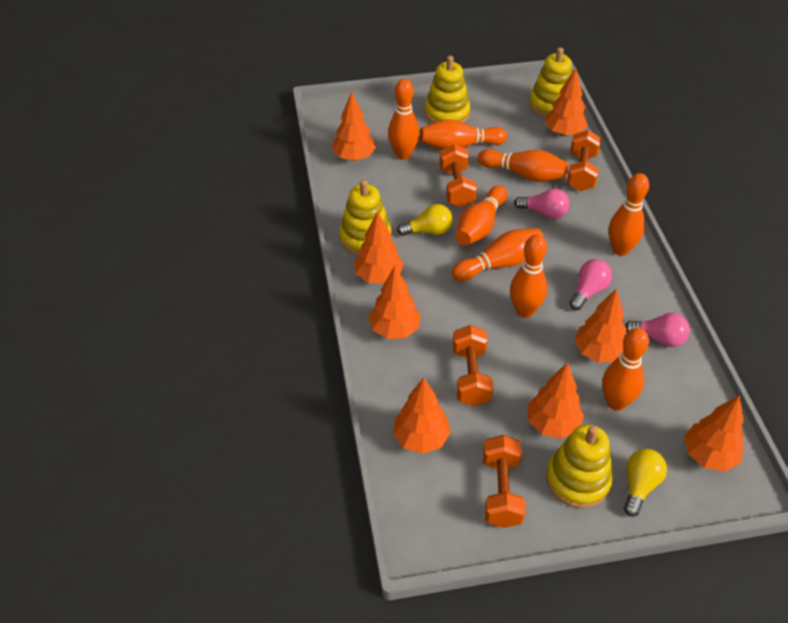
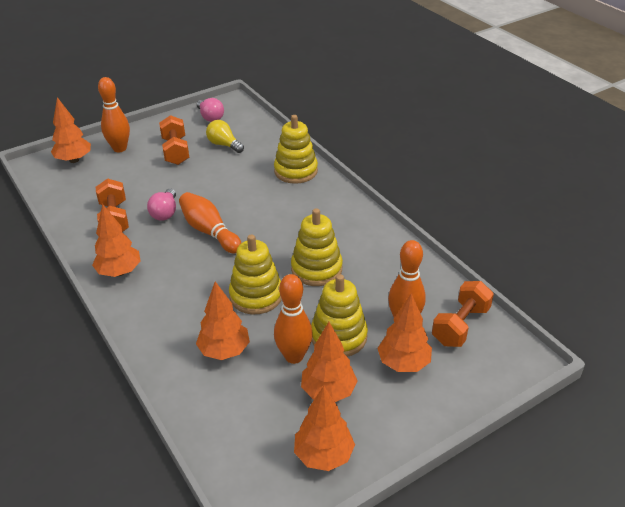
orange bowling pin: [388,79,419,160] [420,120,508,150] [452,228,544,281] [456,185,507,245] [478,149,568,182] [510,235,547,318] [602,328,649,411] [609,173,649,256] = 8 -> [98,77,130,152] [179,192,241,254] [274,274,313,364] [388,240,426,318] = 4
orange dumbbell: [439,144,477,207] [452,325,494,406] [483,435,526,528] [567,130,601,191] = 4 -> [96,179,129,232] [159,115,189,165] [432,281,494,347] = 3
orange tree: [332,91,376,161] [354,211,404,284] [368,266,421,339] [393,378,451,454] [527,362,584,439] [545,68,588,136] [574,288,627,363] [684,395,744,472] = 8 -> [51,97,91,163] [92,204,141,277] [196,281,250,360] [294,386,355,471] [301,322,357,402] [377,293,432,372] = 6
pink light bulb: [514,189,570,219] [569,259,612,310] [625,313,690,347] = 3 -> [147,188,176,221] [197,98,224,122] = 2
yellow light bulb: [397,204,453,236] [624,449,667,517] = 2 -> [206,120,244,153] = 1

